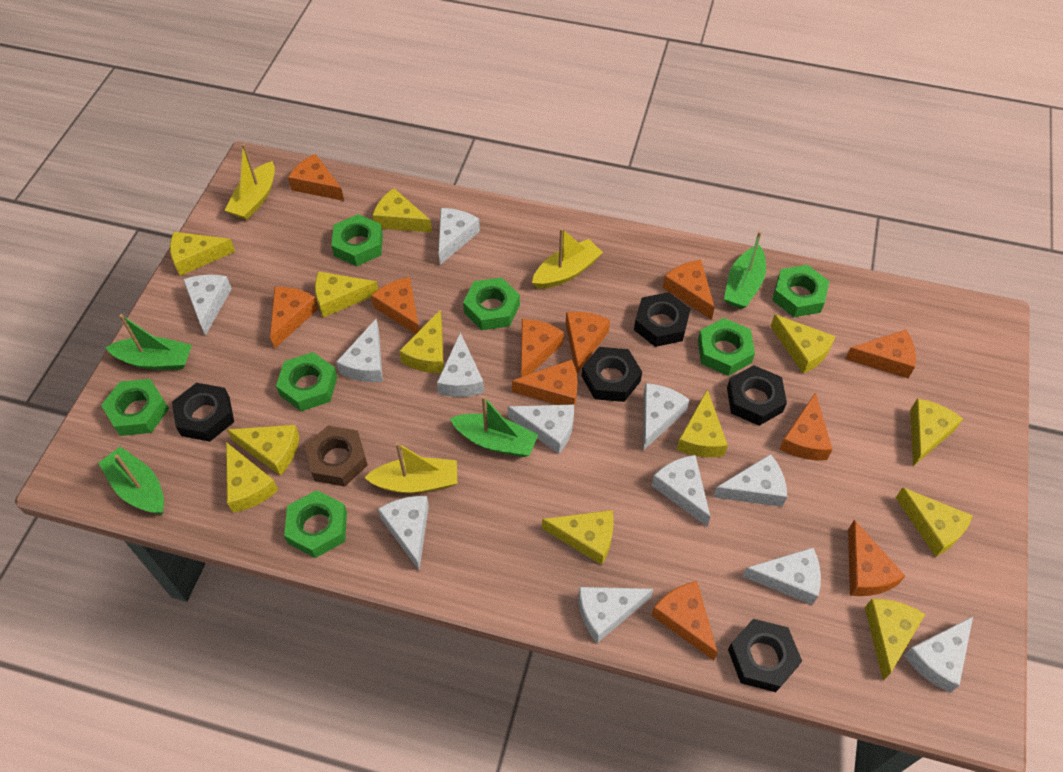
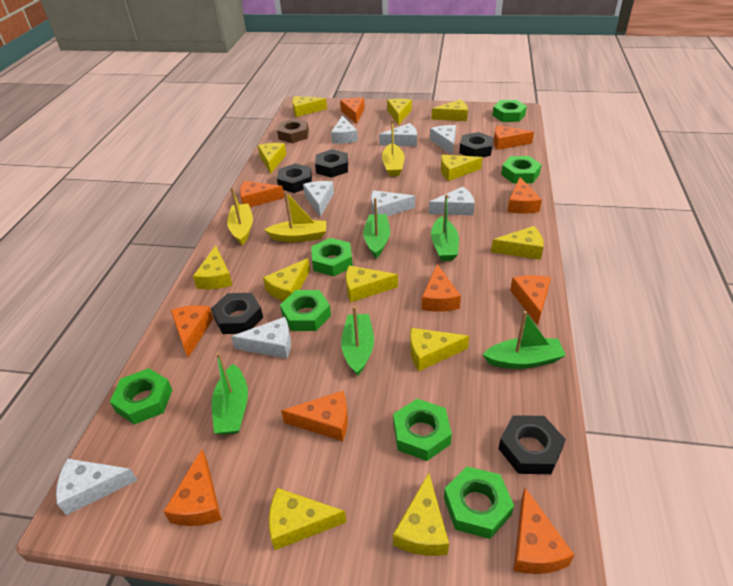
green boat: [98,447,164,514] [105,314,192,370] [450,396,538,457] [724,231,766,309] = 4 -> [212,352,248,435] [341,306,374,376] [363,198,390,258] [431,194,459,261] [482,311,566,369] = 5
orange cheese: [270,287,318,349] [288,154,344,201] [371,277,419,334] [512,359,577,407] [521,319,564,377] [566,312,610,374] [651,581,718,660] [663,260,715,320] [780,392,833,460] [845,330,916,378] [848,520,905,596] = 11 -> [163,449,222,526] [171,305,213,357] [240,181,284,207] [281,391,348,441] [340,98,365,124] [422,264,461,312] [493,125,534,150] [507,177,542,214] [510,275,551,325] [513,488,574,574] = 10
white cheese: [183,274,232,336] [336,319,383,382] [378,496,429,570] [437,332,484,397] [438,208,480,265] [508,404,574,454] [578,587,653,643] [643,383,689,451] [652,455,711,526] [713,454,787,507] [742,547,821,605] [904,616,973,693] = 12 -> [56,459,138,515] [231,317,291,359] [303,181,334,217] [331,115,358,144] [371,190,415,216] [379,123,417,147] [429,187,475,215] [430,125,456,155] = 8

